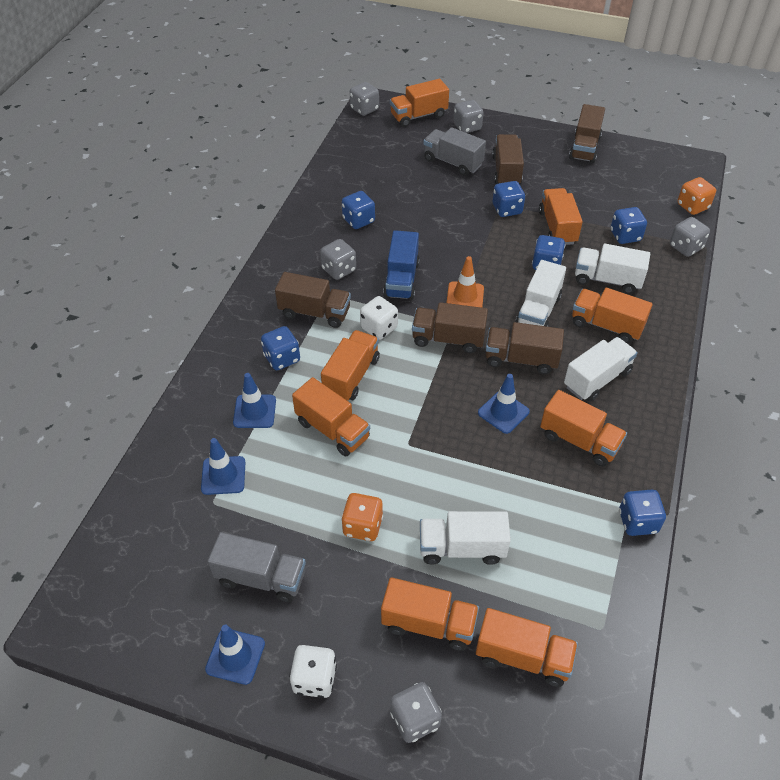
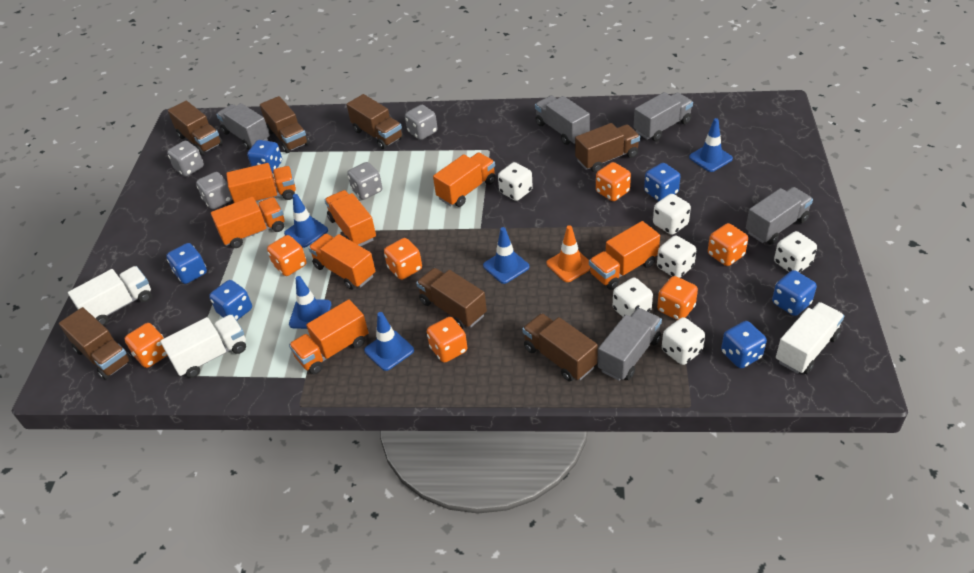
blue traffic cone: [201,438,245,495] [205,625,265,685] [233,373,276,428] [478,374,530,434] = 4 -> [284,194,328,248] [289,276,331,329] [364,312,414,371] [483,227,530,284] [689,118,733,172] = 5
blue truck: [383,230,420,300] = 1 -> none = 0
brown truck: [275,272,351,328] [412,302,488,353] [486,322,564,374] [492,134,524,184] [569,104,605,163] = 5 -> [59,307,132,380] [168,101,223,155] [260,96,309,153] [347,94,403,149] [416,268,487,329] [522,313,598,381] [575,123,640,173] = 7
grey dice: [320,239,356,280] [350,82,379,116] [390,682,442,743] [453,100,483,133] [670,217,710,257] = 5 -> [167,141,204,176] [196,172,232,209] [347,162,382,200] [405,105,438,140] = 4
grey truck: [207,532,306,602] [423,127,486,176] = 2 -> [216,103,270,150] [535,95,590,145] [598,308,662,381] [634,92,693,141] [746,187,813,245] = 5
orange dice: [341,493,383,541] [677,177,716,215] = 2 -> [124,323,168,368] [267,235,307,276] [384,238,422,280] [427,317,467,363] [596,162,631,201] [657,276,698,320] [708,223,748,266] = 7
orange truck: [292,377,370,457] [321,330,380,401] [381,577,479,651] [390,79,449,127] [476,608,578,687] [539,188,583,245] [540,390,627,467] [572,288,653,343] = 8 -> [211,197,285,248] [226,163,296,203] [289,299,368,374] [308,234,375,290] [325,190,376,246] [433,153,496,207] [589,221,660,290] = 7
white dice: [289,645,337,698] [360,296,398,340] = 2 -> [498,162,533,201] [613,278,653,317] [653,194,691,235] [657,235,696,278] [662,317,705,365] [774,231,817,273] = 6
white truck: [420,511,511,565] [515,260,566,327] [564,337,638,402] [575,243,650,294] = 4 -> [68,266,152,326] [160,314,246,378] [776,302,844,374] = 3

